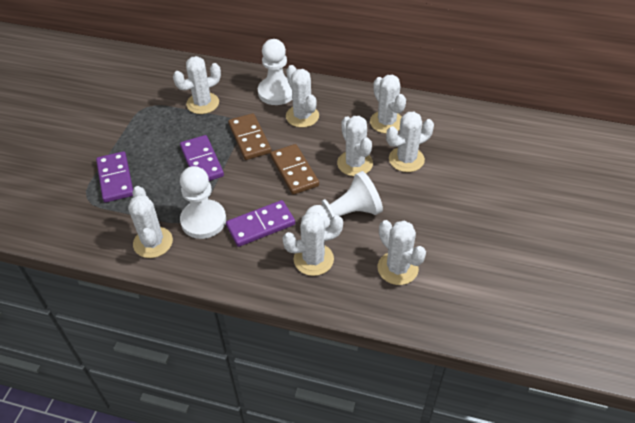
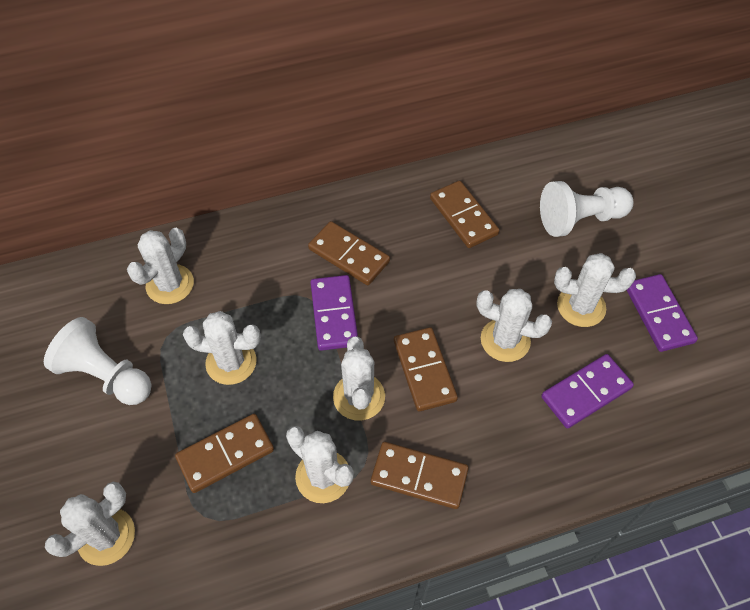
brown domino: [228,113,272,160] [270,144,319,195] = 2 -> [175,414,274,493] [308,221,390,285] [371,442,469,509] [394,327,458,411] [430,181,500,248] = 5
white cactus: [128,186,173,258] [173,56,221,114] [283,212,343,276] [286,65,319,128] [337,116,373,176] [370,75,406,134] [378,220,426,285] [386,112,434,172] = 8 -> [45,482,135,566] [127,228,194,304] [183,311,261,385] [286,426,354,503] [333,336,385,421] [476,289,552,362] [554,253,636,327] = 7
white pawn: [180,166,226,239] [258,39,292,105] [305,171,383,228] = 3 -> [44,317,152,405] [540,181,633,237] = 2

